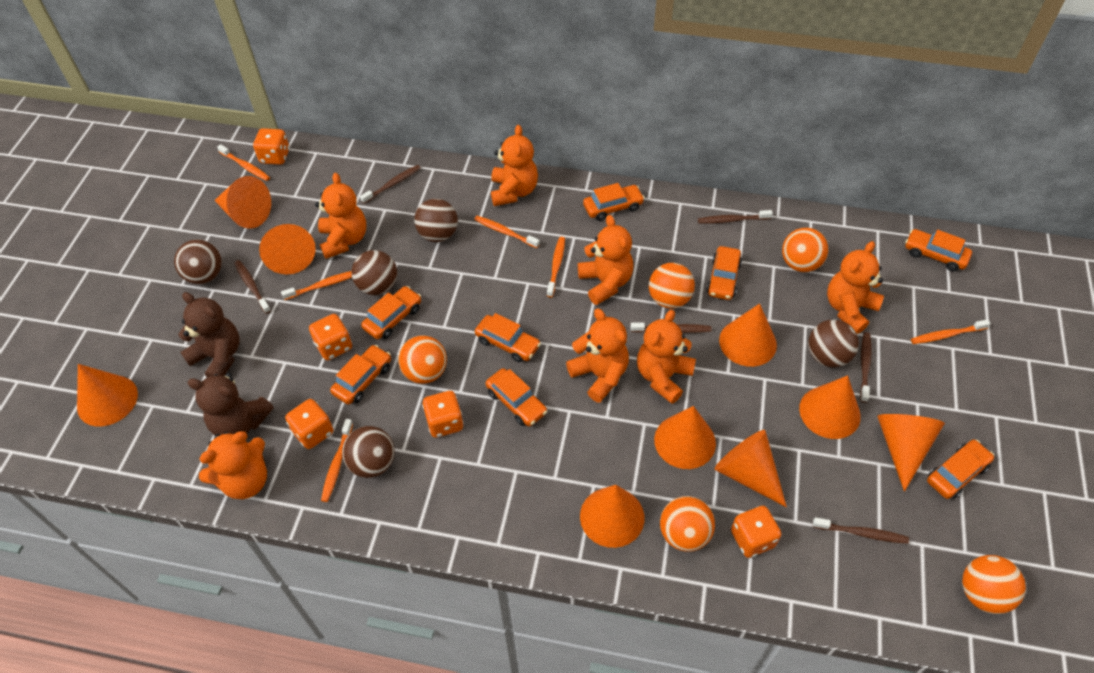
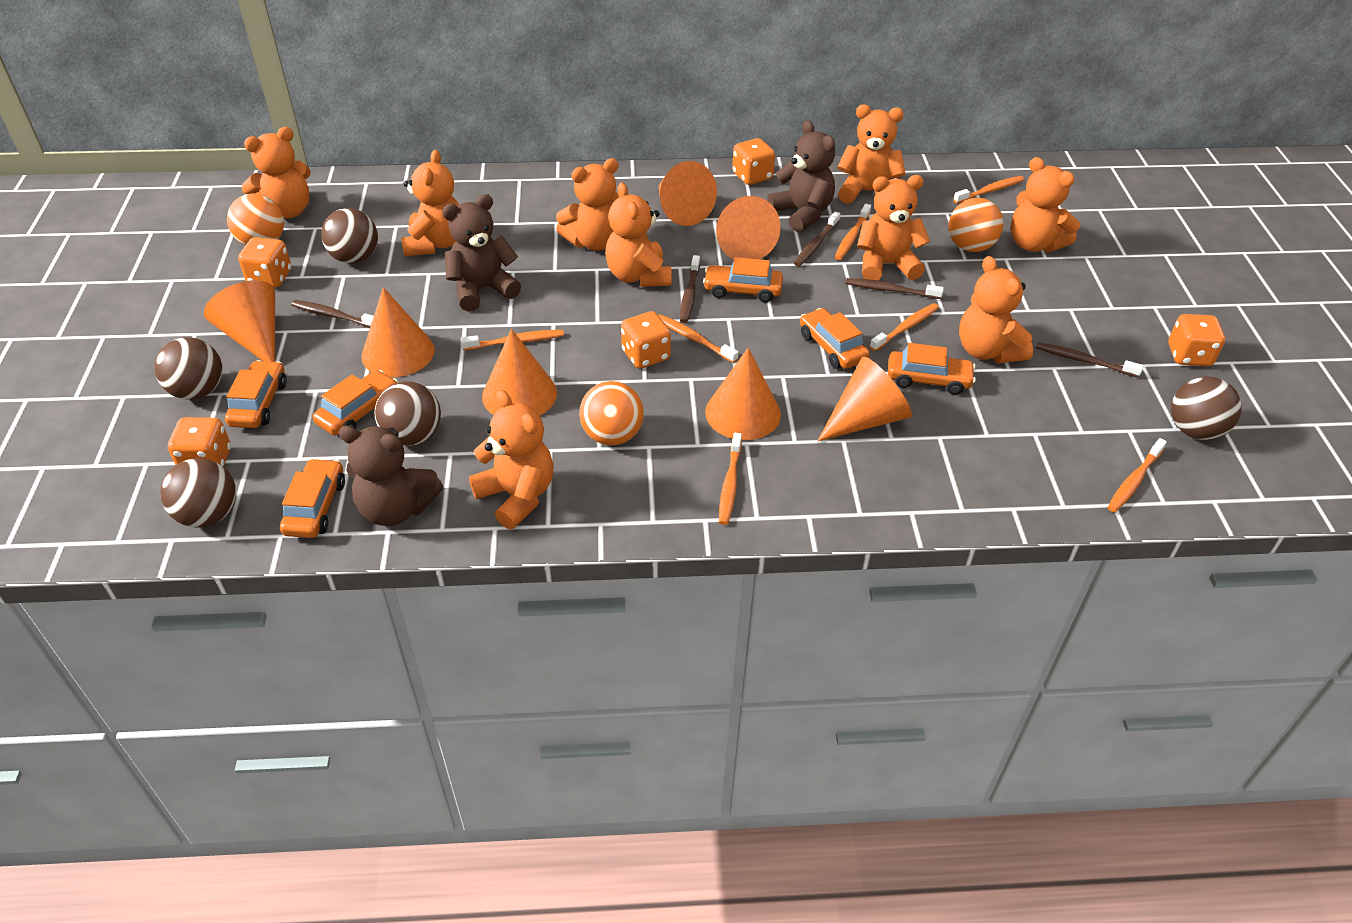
brown teddy bear: [178,292,240,378] [187,373,274,435] = 2 -> [338,425,443,526] [442,194,521,311] [767,120,835,232] = 3
brown toothbrush: [234,260,271,314] [360,165,421,204] [631,323,712,333] [698,210,773,224] [813,517,909,544] [860,332,872,403] = 6 -> [291,300,374,328] [680,255,700,323] [794,211,840,267] [846,278,944,299] [1036,342,1144,378] = 5
orange ball: [398,336,447,384] [649,263,695,308] [660,496,715,552] [782,228,828,272] [962,555,1026,614] = 5 -> [227,193,284,245] [579,381,644,445] [949,198,1003,252] = 3
orange car: [330,345,391,405] [361,286,421,339] [475,313,541,362] [485,368,547,427] [583,183,645,221] [707,246,742,300] [905,229,972,271] [927,440,994,499] = 8 -> [225,360,287,428] [280,458,345,538] [313,370,398,436] [703,257,783,302] [800,308,870,369] [888,343,976,395] = 6
orange cone: [77,364,138,426] [214,176,271,229] [259,224,316,274] [580,485,644,548] [654,406,716,469] [715,430,787,507] [719,303,777,367] [799,375,861,439] [877,414,945,492] = 9 -> [204,280,275,362] [361,287,435,377] [482,329,557,416] [659,161,717,226] [705,348,781,440] [716,196,781,259] [818,357,912,441] = 7
orange teddy bear: [199,431,267,499] [315,173,366,259] [491,125,538,206] [566,309,629,403] [578,215,633,305] [637,310,696,404] [827,241,884,334] = 7 -> [242,127,311,219] [402,150,459,256] [469,390,554,529] [556,158,619,250] [605,182,672,287] [837,104,906,204] [857,175,930,280] [959,256,1033,363] [1011,157,1080,253] = 9
orange toothbrush: [217,144,270,181] [281,271,352,300] [321,419,353,502] [474,216,540,248] [547,237,565,298] [911,319,991,344] = 6 -> [461,330,564,350] [658,314,738,363] [719,433,742,525] [835,204,871,260] [869,303,939,351] [953,176,1024,203] [1108,438,1167,512] = 7

